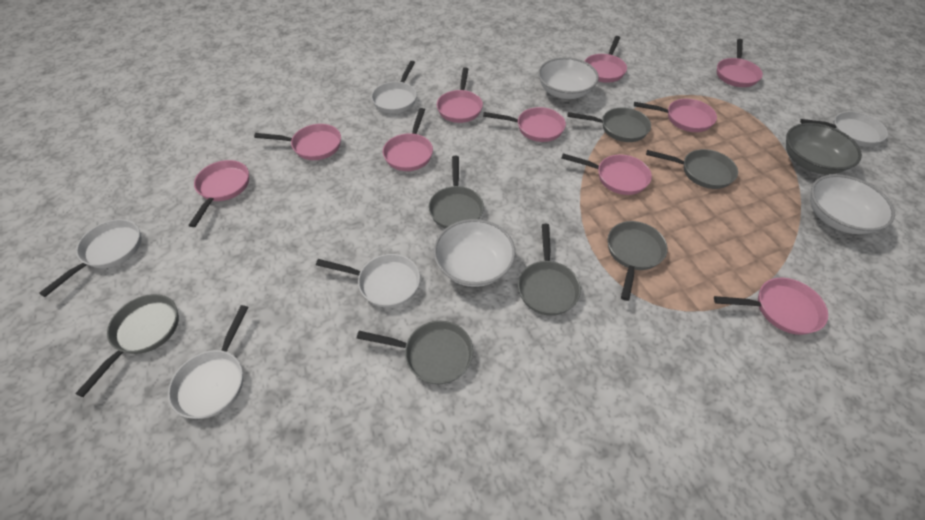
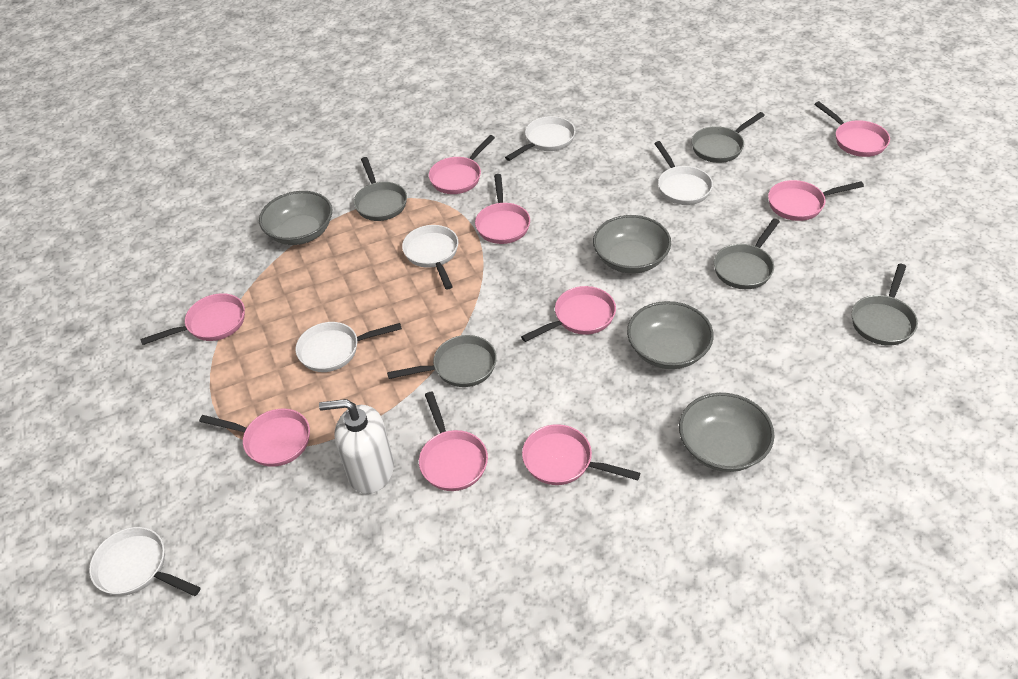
grey bowl: [786,123,862,174] = 1 -> [259,191,332,245] [593,215,671,273] [627,301,714,369] [679,393,775,472] = 4
grey pan: [75,294,179,397] [357,321,473,384] [428,156,484,228] [518,224,581,316] [568,107,651,142] [608,221,668,301] [646,149,738,189] = 7 -> [354,157,407,221] [387,335,497,387] [692,112,765,163] [714,218,780,289] [852,264,918,345] = 5
pink pan: [188,160,249,227] [254,124,341,160] [383,108,433,171] [437,67,483,123] [483,107,566,142] [561,153,652,195] [585,36,627,83] [634,99,717,132] [714,278,828,335] [717,39,763,87] = 10 -> [140,293,245,345] [199,409,310,467] [419,392,488,491] [429,135,495,194] [475,174,530,244] [521,286,616,342] [522,424,640,485] [768,180,864,221] [814,101,890,157] = 9
white bowl: [433,219,515,287] [538,57,599,99] [810,174,895,234] = 3 -> none = 0
white soap dispenser: none = 0 -> [319,399,394,494] = 1

